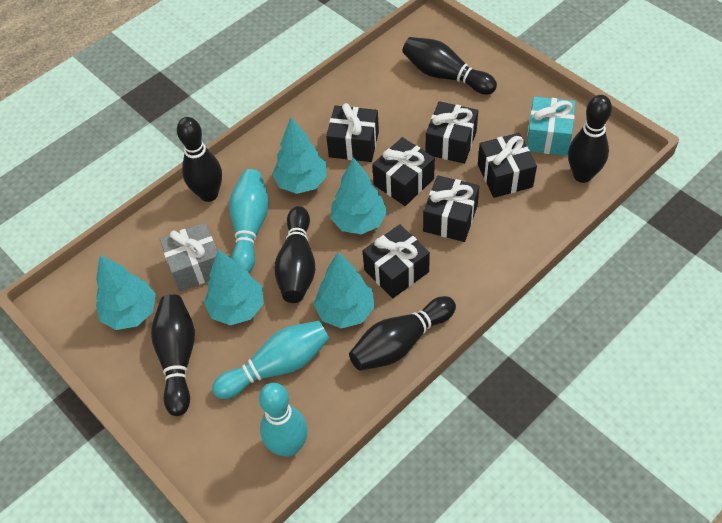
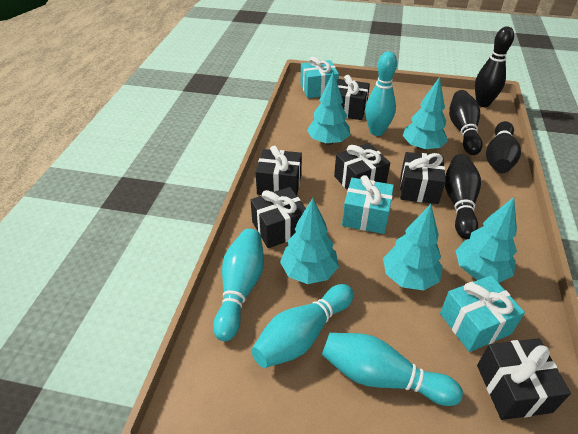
black bowling pin: [151,294,195,416] [177,117,222,202] [274,206,315,303] [349,296,456,371] [402,37,497,94] [568,95,612,183] = 6 -> [445,154,481,239] [449,90,483,155] [475,26,514,107] [486,121,521,173] = 4
grey gift: [160,222,217,291] = 1 -> none = 0
turquoise bowling pin: [212,321,329,399] [229,169,269,273] [259,383,308,457] = 3 -> [213,229,264,341] [251,284,354,368] [322,333,463,406] [365,51,397,136] = 4
turquoise gift: [526,97,575,156] = 1 -> [301,57,339,98] [342,175,394,234] [440,275,525,352] = 3

